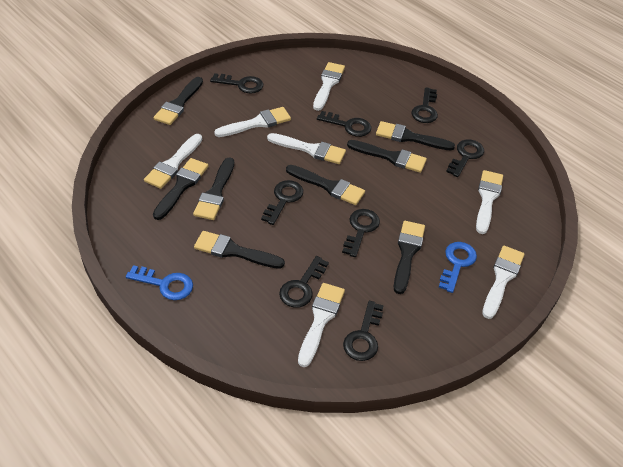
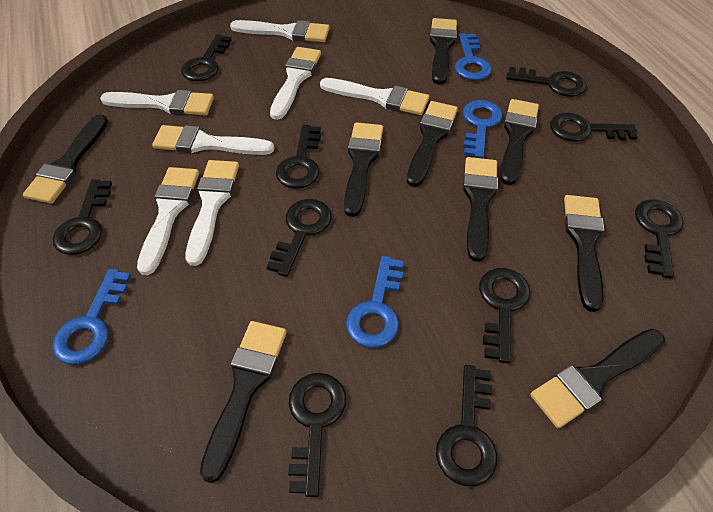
black brush: [153,77,203,125] [153,158,208,220] [193,157,234,220] [194,231,285,269] [286,165,365,205] [347,140,427,173] [376,121,455,151] [394,221,425,294] = 8 -> [23,114,108,204] [200,321,287,483] [344,122,383,217] [407,101,458,187] [430,18,457,85] [463,157,498,262] [500,99,539,185] [530,329,665,428] [564,195,605,312] = 9
black key: [210,73,263,94] [261,180,303,225] [279,256,329,308] [317,111,371,137] [342,209,380,257] [343,301,384,361] [411,87,438,123] [446,139,484,177] = 8 -> [53,179,112,255] [181,34,232,81] [267,199,332,277] [276,125,321,189] [288,373,346,497] [436,365,497,486] [479,268,530,364] [506,67,587,97] [550,113,637,142] [635,200,684,279] = 10
blue key: [126,265,193,300] [439,242,477,293] = 2 -> [52,269,131,364] [346,256,404,348] [455,33,492,81] [463,100,503,159] = 4

